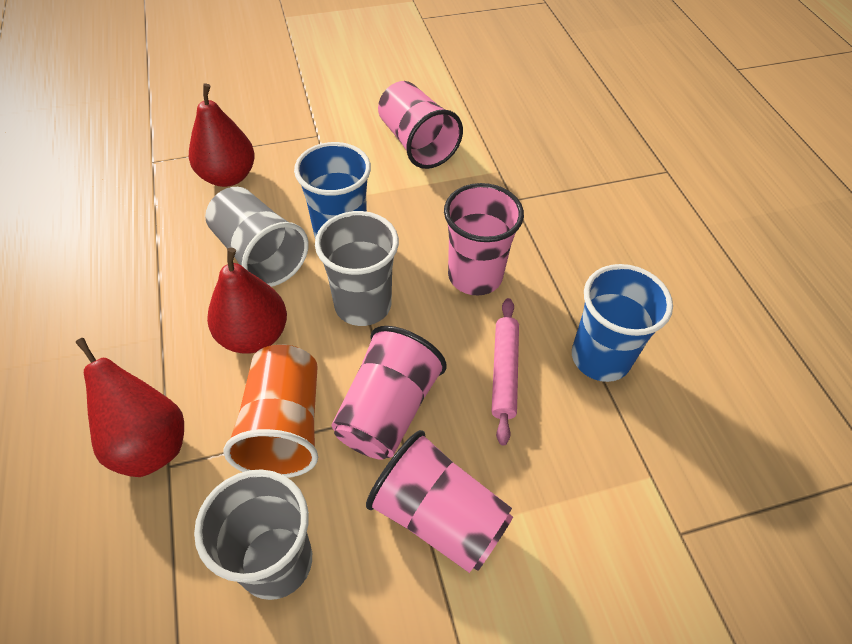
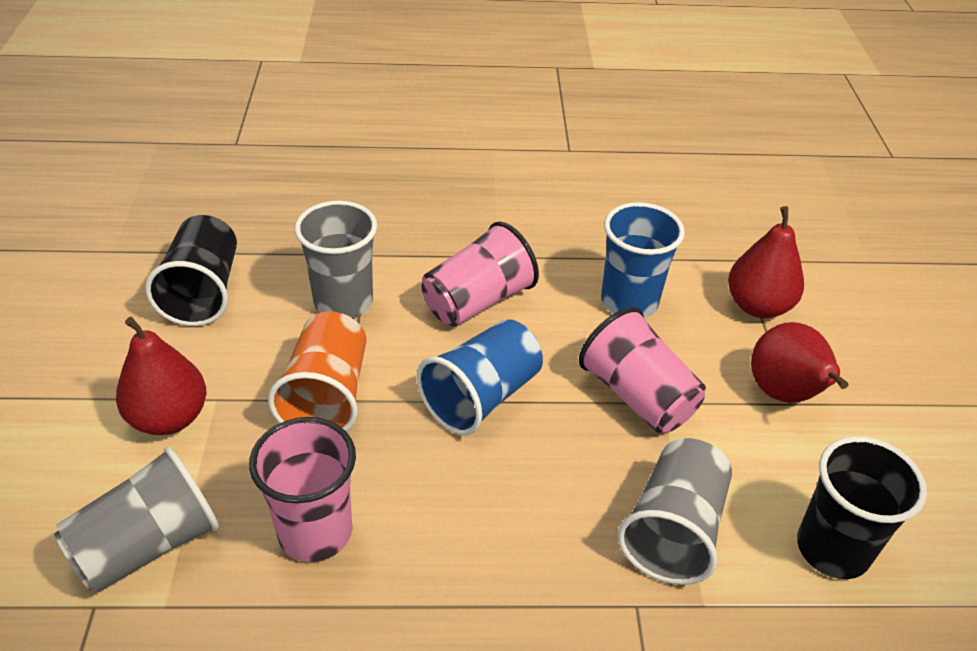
black cup: none = 0 -> [145,215,237,326] [797,436,927,579] = 2
pink cup: [331,326,447,460] [366,430,513,573] [378,81,463,169] [444,183,524,295] = 4 -> [249,417,356,562] [421,221,539,327] [579,307,706,433] = 3
pink rolling pin: [492,298,519,445] = 1 -> none = 0

